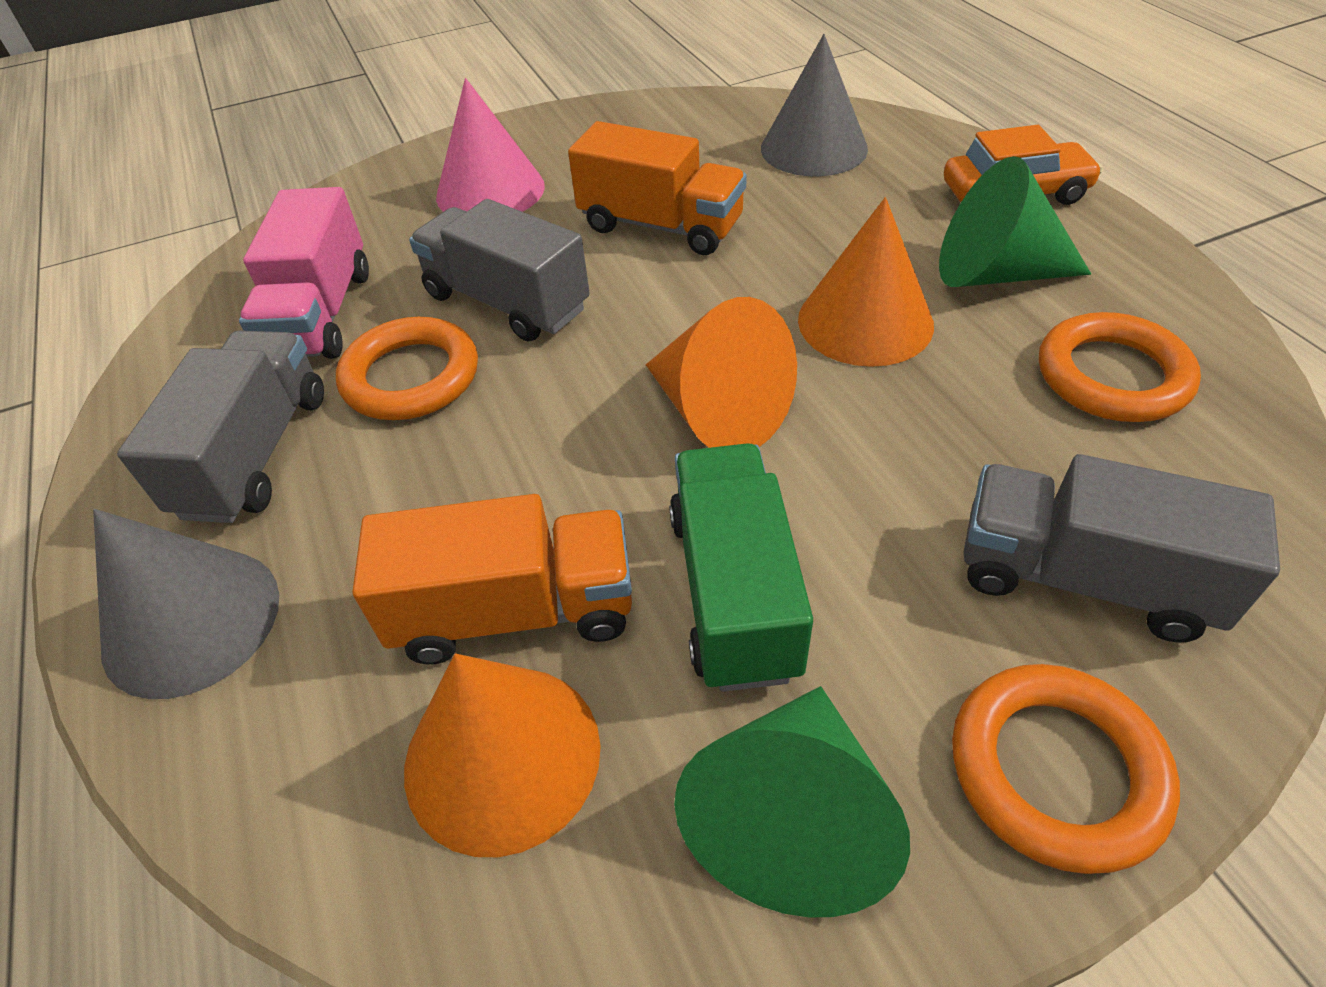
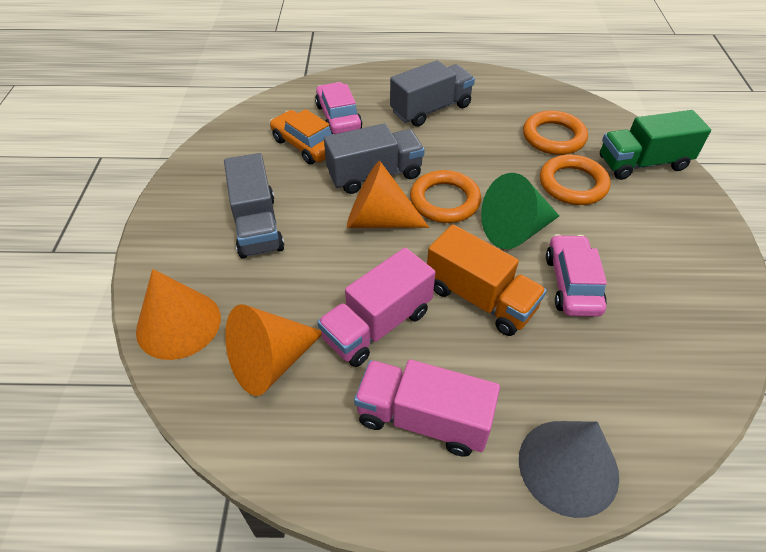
green cone: [674,686,910,917] [939,156,1091,287] = 2 -> [481,173,559,249] = 1
grey cone: [93,509,279,699] [761,34,868,176] = 2 -> [519,421,619,518] = 1
orange truck: [353,494,632,664] [568,121,747,255] = 2 -> [427,224,547,336] = 1
pink car: none = 0 -> [315,82,362,134] [546,234,607,317] = 2
pink cone: [436,78,545,212] = 1 -> none = 0
pink truck: [239,187,369,359] = 1 -> [317,247,435,367] [354,359,500,457] = 2

